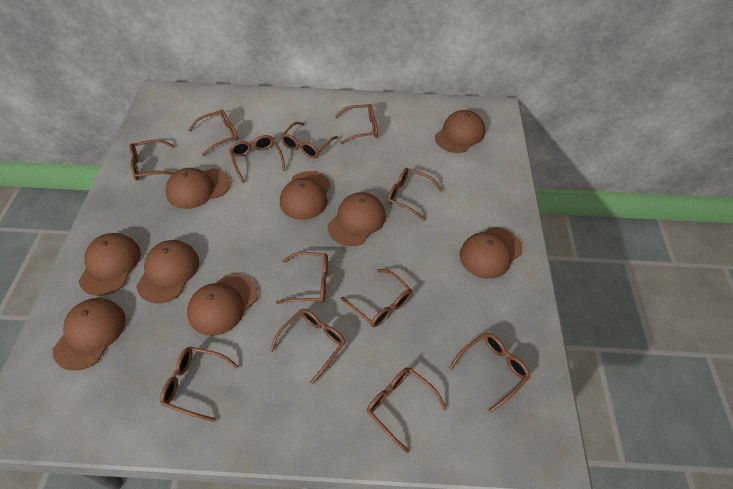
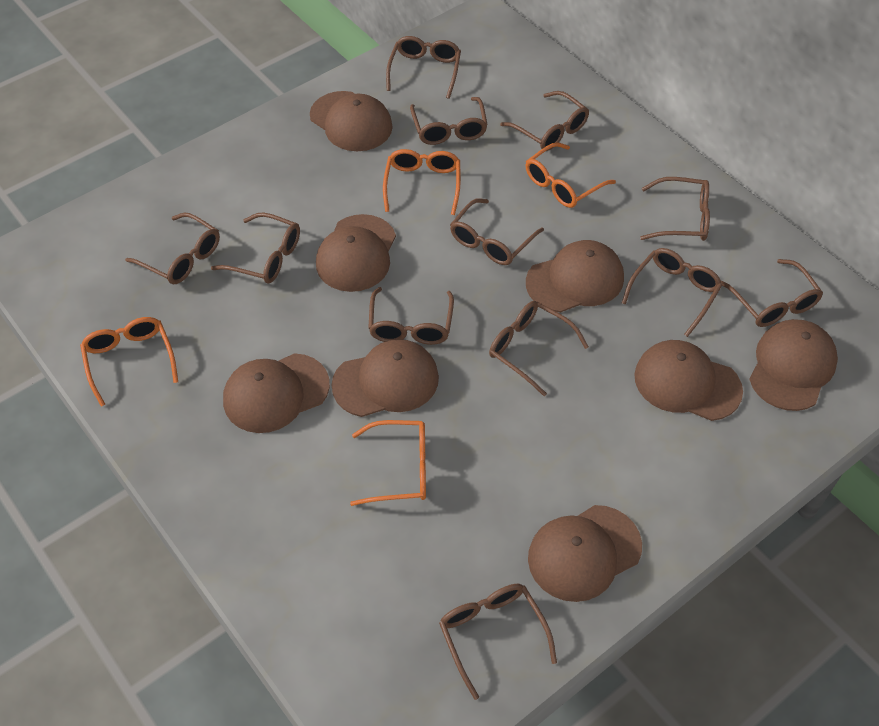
brown cap: [53,298,126,371] [78,233,141,296] [136,240,199,304] [165,168,230,209] [187,274,258,336] [280,171,331,220] [328,192,386,246] [435,110,485,153] [460,227,523,279] = 9 -> [223,353,330,433] [310,91,393,151] [316,214,396,292] [332,339,439,417] [526,240,624,313] [528,505,642,602] [634,340,743,421] [749,319,838,411] = 8
orange glasses: none = 0 -> [80,317,178,406] [350,420,426,506] [383,149,461,215] [526,142,616,208] = 4

